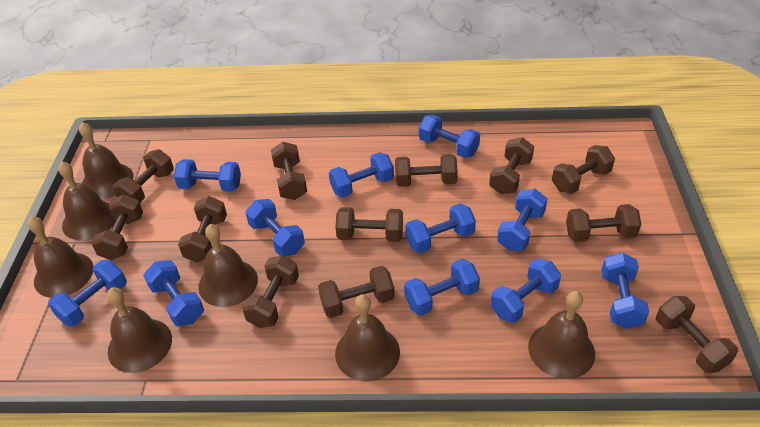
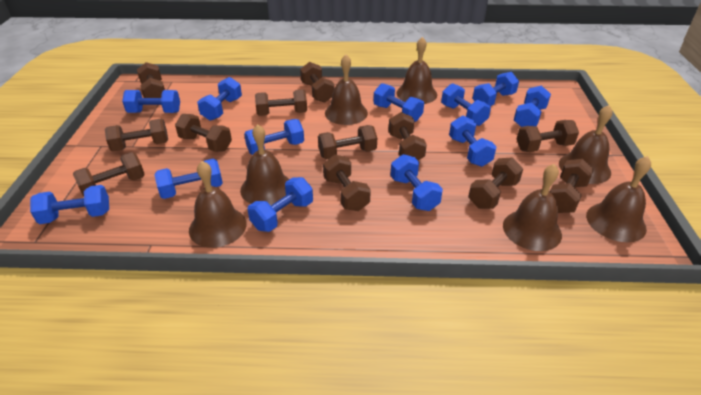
blue dumbbell: [48,260,127,327] [143,260,204,326] [174,159,241,192] [245,199,305,256] [329,152,394,198] [404,259,480,316] [405,203,476,253] [419,115,480,158] [490,258,561,323] [497,189,548,251] [601,252,649,329] = 11 -> [30,185,109,224] [122,90,180,113] [154,159,223,199] [197,77,242,121] [244,119,304,155] [247,177,313,232] [373,83,424,122] [390,154,443,211] [441,83,491,126] [449,116,496,167] [473,72,519,106] [514,85,551,127] = 12

